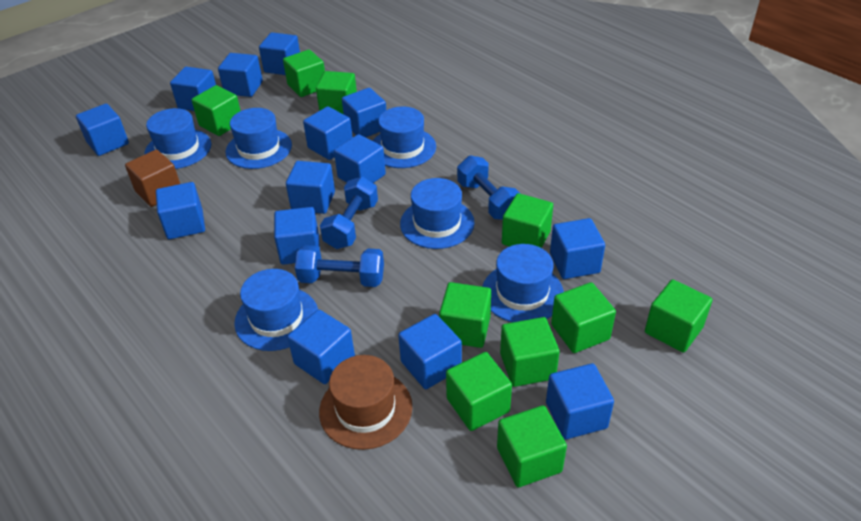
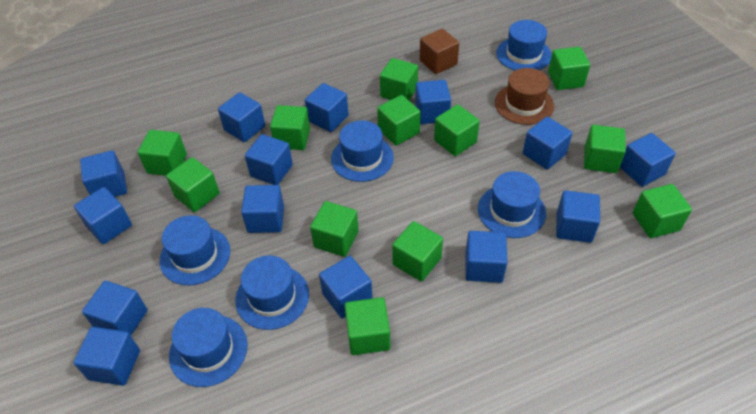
blue dumbbell: [295,245,384,287] [320,177,378,249] [457,155,521,220] = 3 -> none = 0
green cube: [192,85,241,136] [283,50,325,97] [316,71,357,114] [439,282,491,348] [446,352,512,431] [497,405,567,487] [500,317,560,387] [502,193,553,248] [551,282,616,353] [645,280,712,353] = 10 -> [138,130,187,176] [166,157,220,212] [270,105,310,150] [310,201,359,257] [345,297,390,355] [377,95,421,146] [380,58,418,100] [392,221,443,282] [434,104,480,156] [548,47,590,90] [584,125,626,173] [633,184,692,238] = 12

